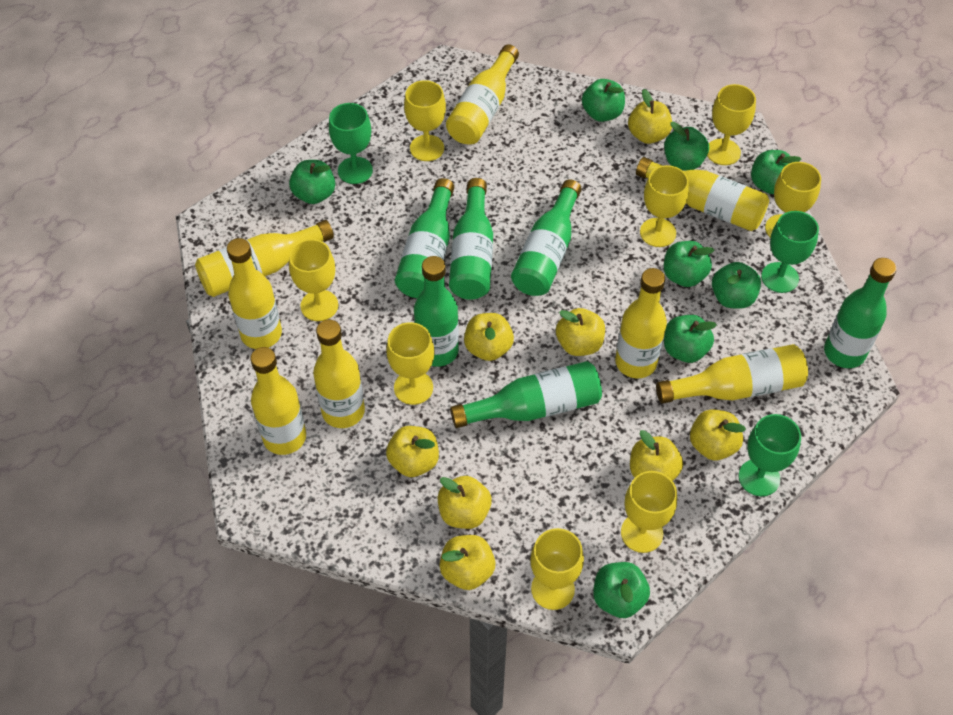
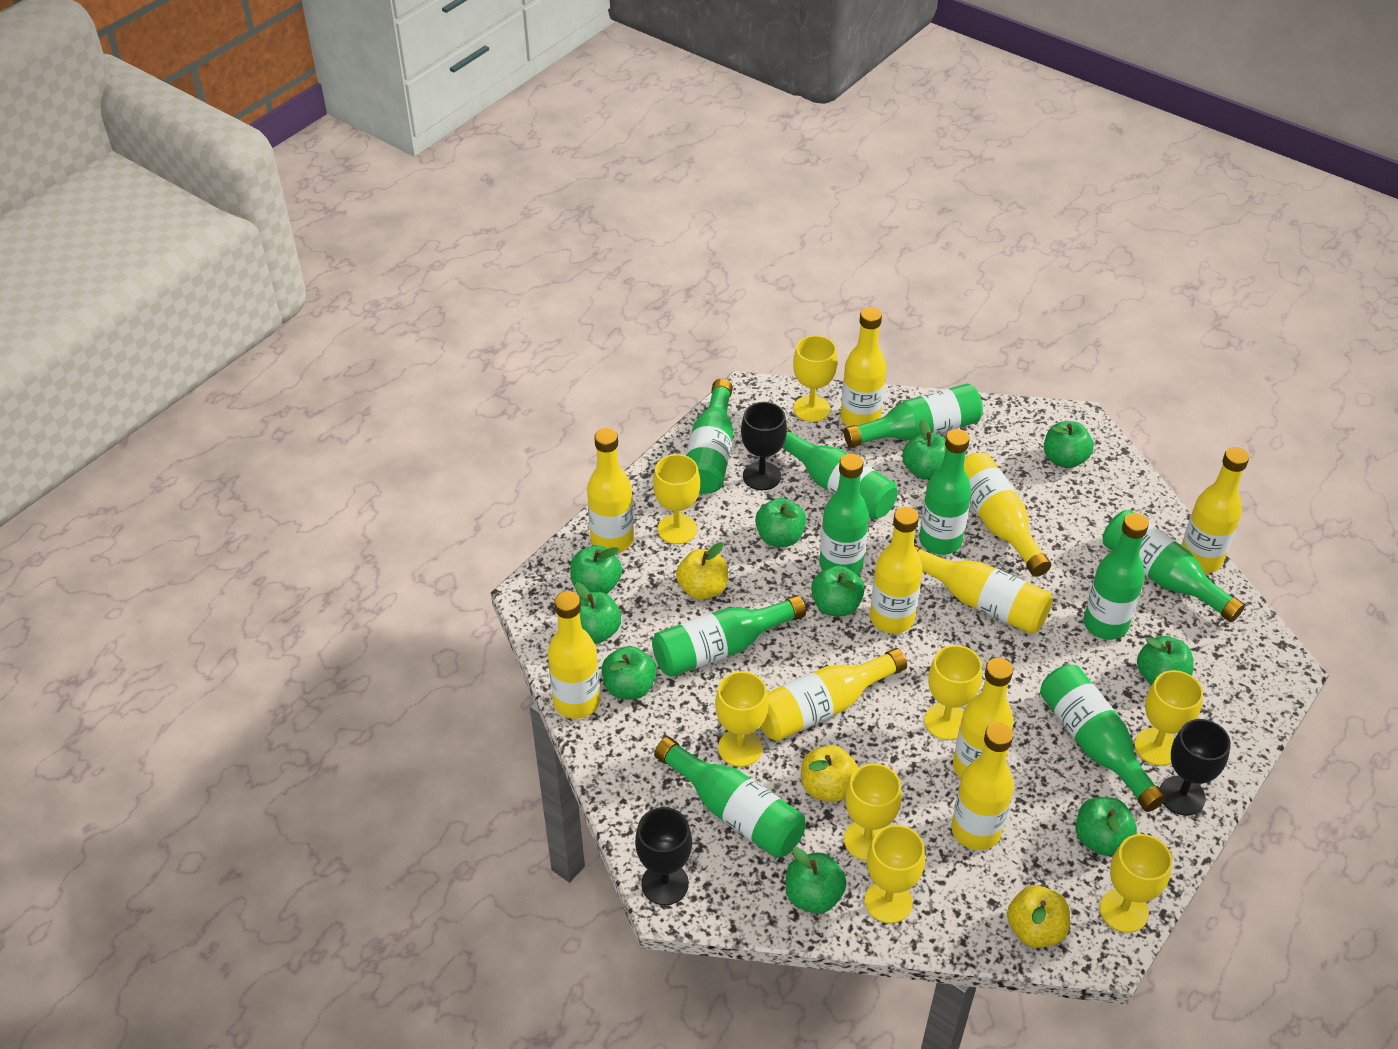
black goblet: none = 0 -> [635,807,692,905] [741,402,787,490] [1160,719,1231,815] = 3
green apple: [289,160,335,204] [582,79,625,122] [593,562,650,618] [664,122,709,171] [664,241,715,287] [664,315,717,363] [712,262,761,309] [751,150,802,194] = 8 -> [570,545,622,594] [574,583,621,644] [602,646,657,700] [755,498,806,547] [786,847,847,914] [811,565,864,616] [902,419,946,479] [1044,421,1094,468] [1076,797,1137,856] [1137,636,1194,685] = 10
green bottle: [395,178,454,298] [414,256,459,367] [449,178,493,300] [450,361,602,428] [511,179,582,296] [824,258,897,368] = 6 -> [652,595,806,677] [654,737,806,858] [686,379,733,494] [782,428,898,519] [819,454,869,575] [844,384,983,448] [919,429,972,555] [1040,665,1166,812] [1083,513,1149,640] [1103,510,1245,622] = 10
green goblet: [329,103,373,184] [739,414,801,496] [761,211,819,293] = 3 -> none = 0
yellow apple: [386,426,439,477] [438,476,492,529] [440,535,495,590] [464,313,514,361] [556,308,605,356] [628,89,672,144] [630,430,683,481] [690,410,746,460] = 8 -> [676,542,728,600] [801,745,858,802] [1007,885,1070,948] = 3
yellow bottle: [195,220,334,297] [227,238,282,349] [250,347,306,455] [313,319,365,428] [446,44,519,144] [615,268,667,378] [636,157,769,231] [656,344,808,404] = 8 -> [548,591,600,719] [587,428,634,553] [760,648,907,741] [840,307,887,427] [870,507,923,634] [914,545,1053,634] [951,722,1014,850] [953,658,1014,778] [964,452,1051,577] [1181,447,1249,573] = 10

